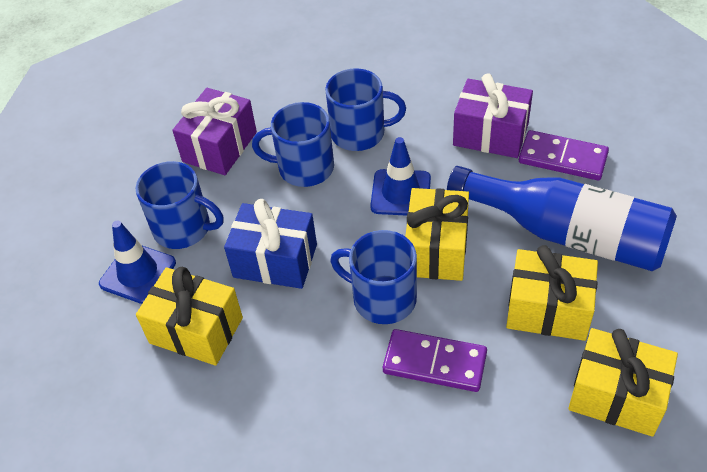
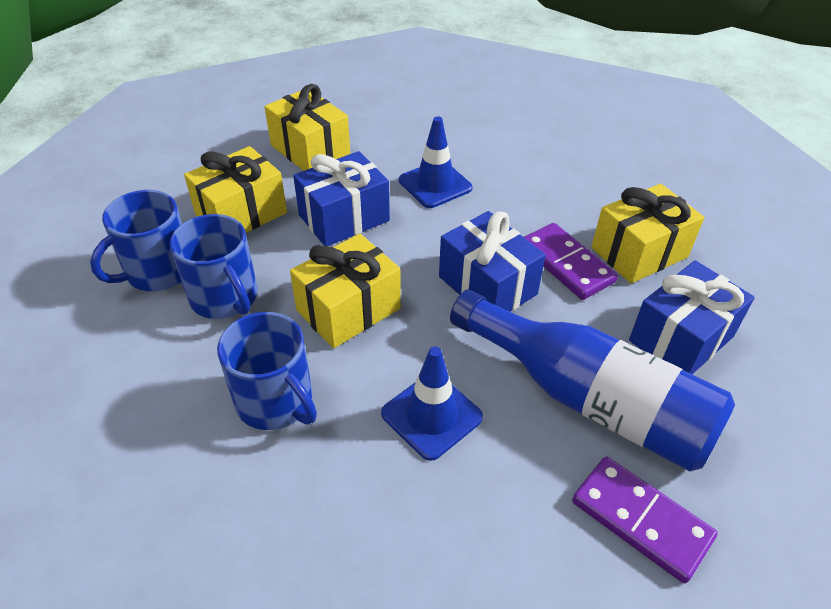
blue gift: [224,199,317,289] = 1 -> [293,151,390,246] [439,211,546,312] [629,260,755,374] = 3
blue mug: [136,161,224,249] [252,102,334,187] [325,68,406,151] [330,230,417,324] = 4 -> [90,190,182,291] [170,214,258,319] [217,312,317,430] = 3
purple gift: [172,88,257,175] [453,73,533,158] = 2 -> none = 0

